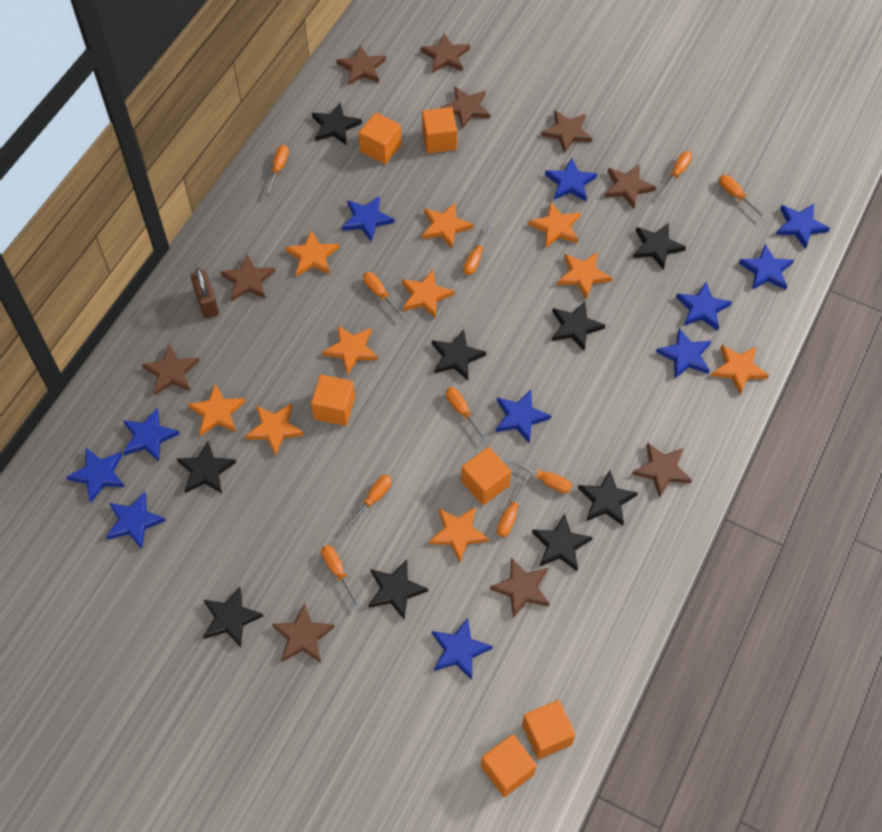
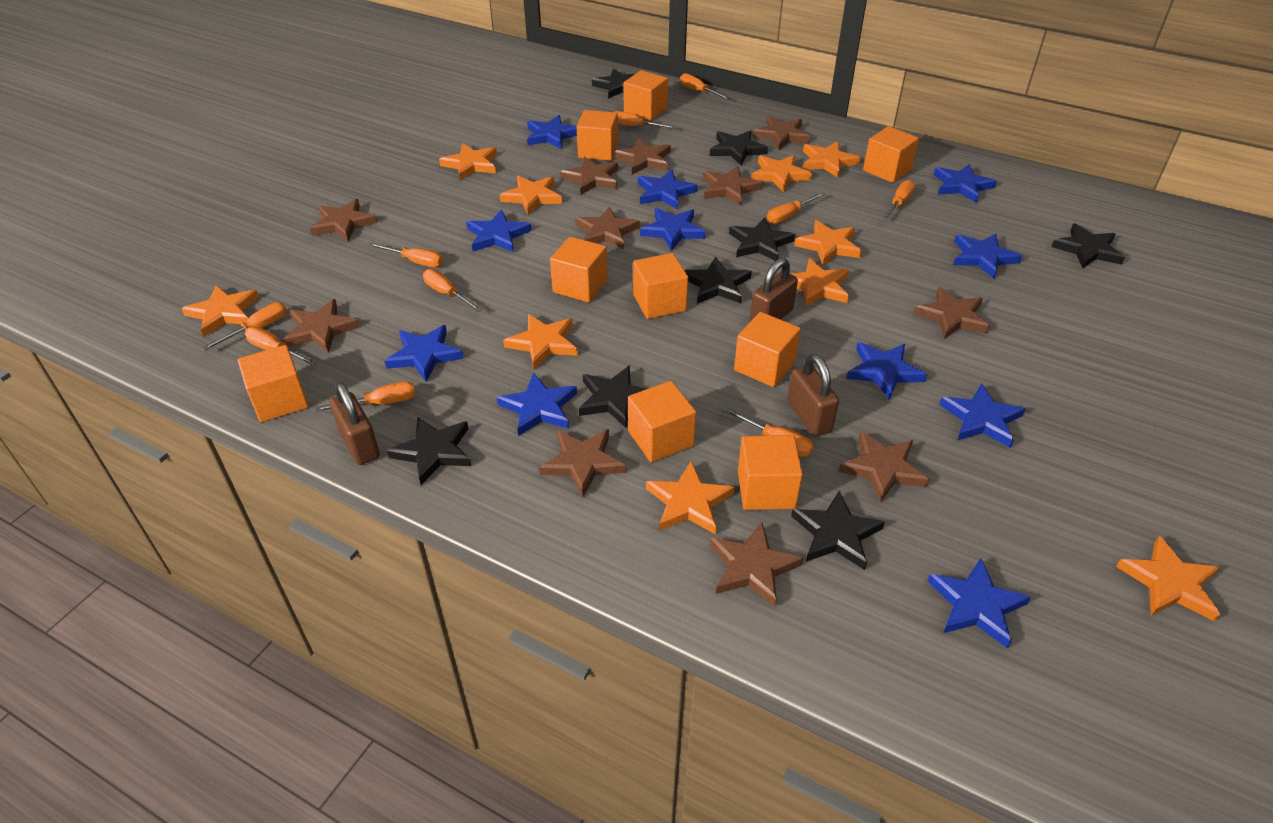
black star: [177,441,236,493] [203,586,263,647] [312,103,362,145] [368,560,428,619] [432,329,486,380] [532,513,593,571] [552,301,605,351] [578,470,638,526] [633,223,686,270] = 9 -> [387,417,471,485] [579,365,646,428] [592,68,636,99] [684,256,752,304] [710,130,768,166] [729,218,795,261] [791,491,885,570] [1052,223,1125,268] = 8
brown padlock: [191,268,219,319] = 1 -> [330,382,380,465] [750,258,798,322] [787,354,839,436] = 3
brown star: [142,344,200,395] [220,254,275,301] [272,603,335,662] [337,45,386,86] [421,33,470,73] [440,87,490,129] [490,558,549,618] [541,110,592,153] [605,164,656,209] [632,443,692,498] = 10 -> [283,299,360,353] [310,199,378,241] [539,429,626,497] [560,156,618,195] [575,207,640,249] [614,138,671,174] [703,166,762,205] [710,523,804,607] [753,116,811,150] [838,431,929,503] [914,287,990,339] = 11
orange cube: [311,375,355,426] [359,112,402,164] [422,107,457,154] [461,447,511,505] [481,734,537,797] [522,700,576,759] = 6 -> [238,345,309,422] [550,237,608,302] [577,110,618,161] [623,70,668,121] [628,381,696,462] [633,253,688,319] [734,312,801,387] [738,435,803,510] [863,126,919,183] = 9

